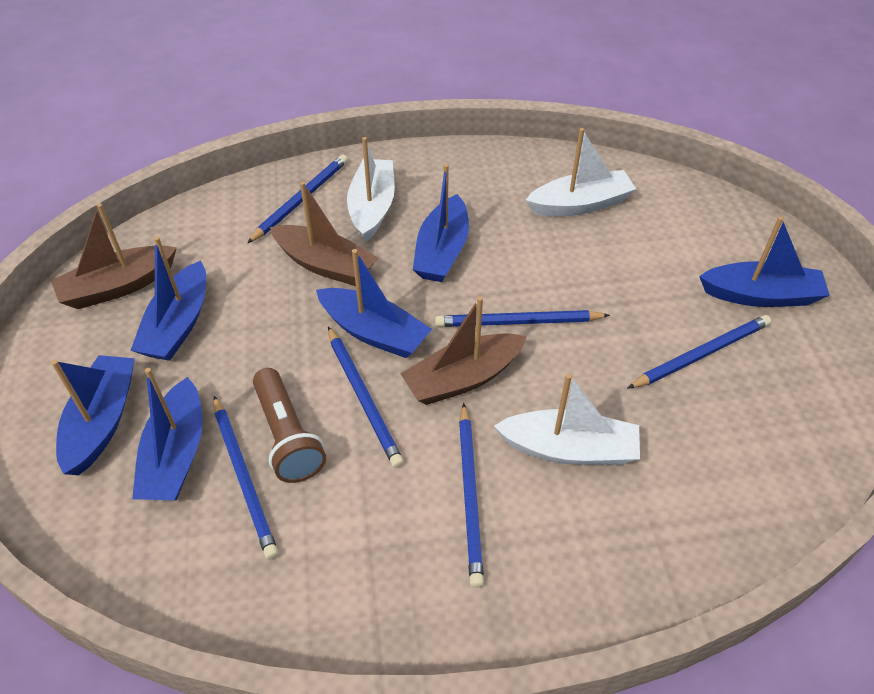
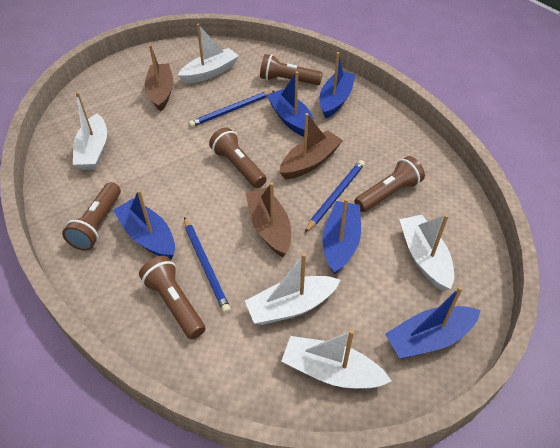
blue boat: [51,355,135,475] [130,236,206,361] [132,368,203,500] [316,249,432,358] [413,164,469,282] [699,216,830,307] = 6 -> [113,190,175,260] [267,71,314,137] [320,52,355,119] [322,198,361,275] [385,286,481,359] = 5
blue pencil: [213,396,278,560] [247,155,348,243] [328,326,404,468] [435,310,610,327] [459,403,484,588] [627,315,771,389] = 6 -> [184,217,231,314] [188,91,274,127] [305,160,365,232] = 3
brown flashlight: [253,368,326,483] = 1 -> [62,182,121,251] [139,256,205,339] [209,127,267,188] [260,54,323,85] [354,156,425,212] = 5
white boat: [347,137,395,242] [494,374,640,465] [526,128,636,216] = 3 -> [73,92,107,170] [178,24,239,84] [245,253,340,325] [281,330,391,389] [399,214,454,291] = 5

